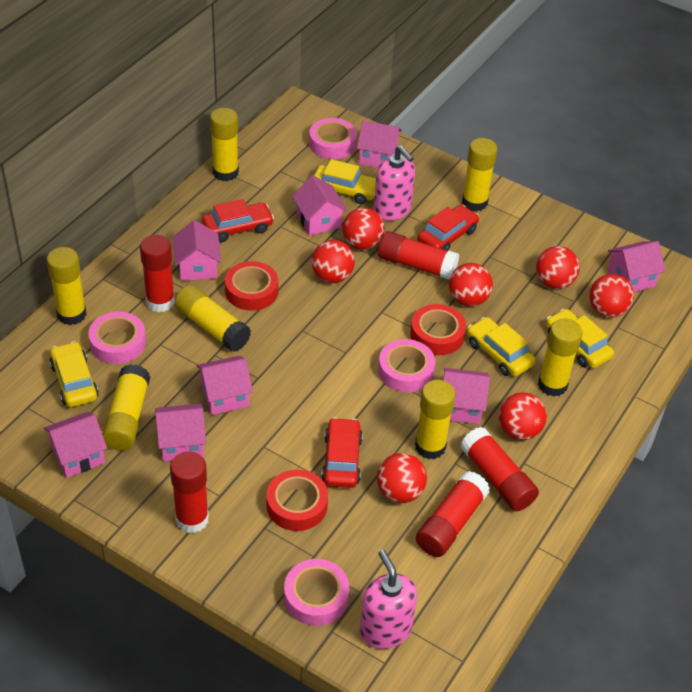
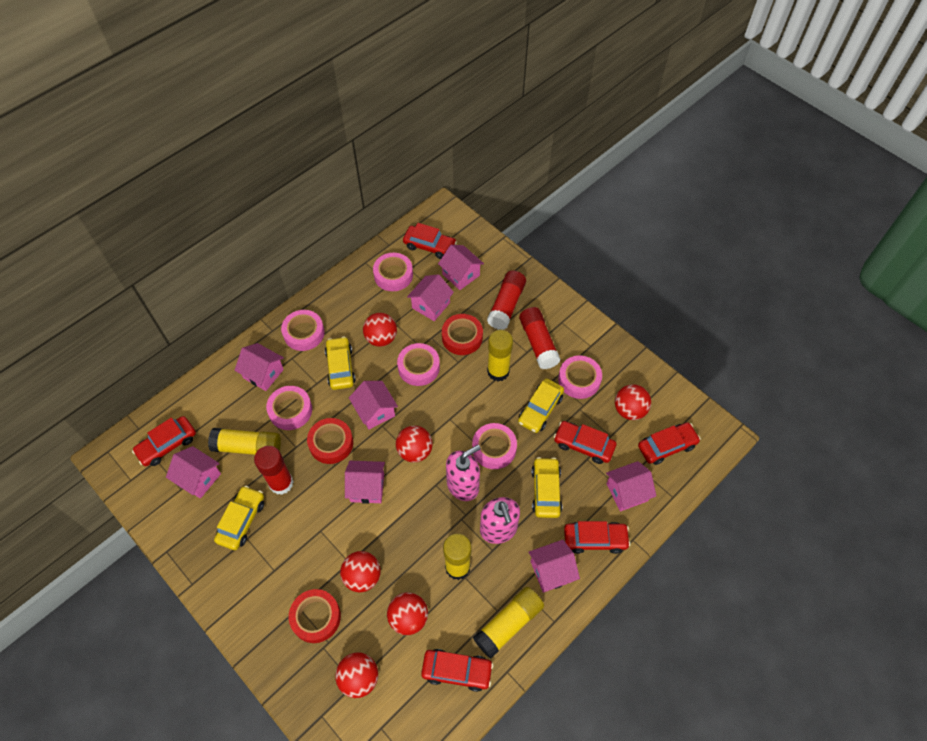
pink tape: [88,312,146,364] [284,559,349,626] [309,118,357,159] [378,339,435,392] = 4 -> [266,386,312,430] [281,310,325,351] [373,253,413,291] [397,343,440,386] [472,423,517,469] [558,356,602,399] = 6
red ball: [312,240,355,283] [342,208,385,250] [377,453,427,503] [449,263,493,307] [499,392,547,440] [536,246,580,289] [590,274,634,318] = 7 -> [335,653,378,698] [340,551,381,592] [363,313,397,347] [387,592,428,635] [396,426,433,463] [615,384,651,420] = 6
red car: [202,199,274,242] [321,417,363,488] [418,205,479,251] = 3 -> [132,416,196,466] [403,223,457,259] [421,649,493,692] [554,421,616,464] [564,521,630,554] [638,422,701,465] = 6
red glue stick: [140,235,175,312] [170,451,209,533] [378,231,459,280] [416,471,490,557] [460,427,539,511] = 5 -> [254,446,293,495] [487,271,526,330] [519,307,561,369] = 3
yellow glue stick: [47,247,87,325] [102,364,150,450] [175,285,251,352] [210,108,239,181] [415,380,455,459] [462,138,497,211] [538,319,583,397] = 7 -> [208,428,281,455] [443,533,472,580] [473,587,544,658] [487,330,513,381] = 4

